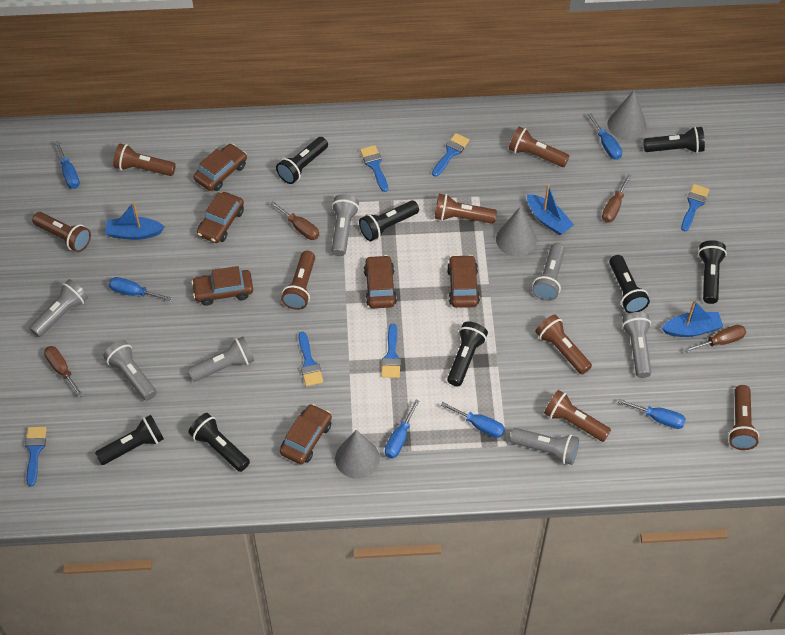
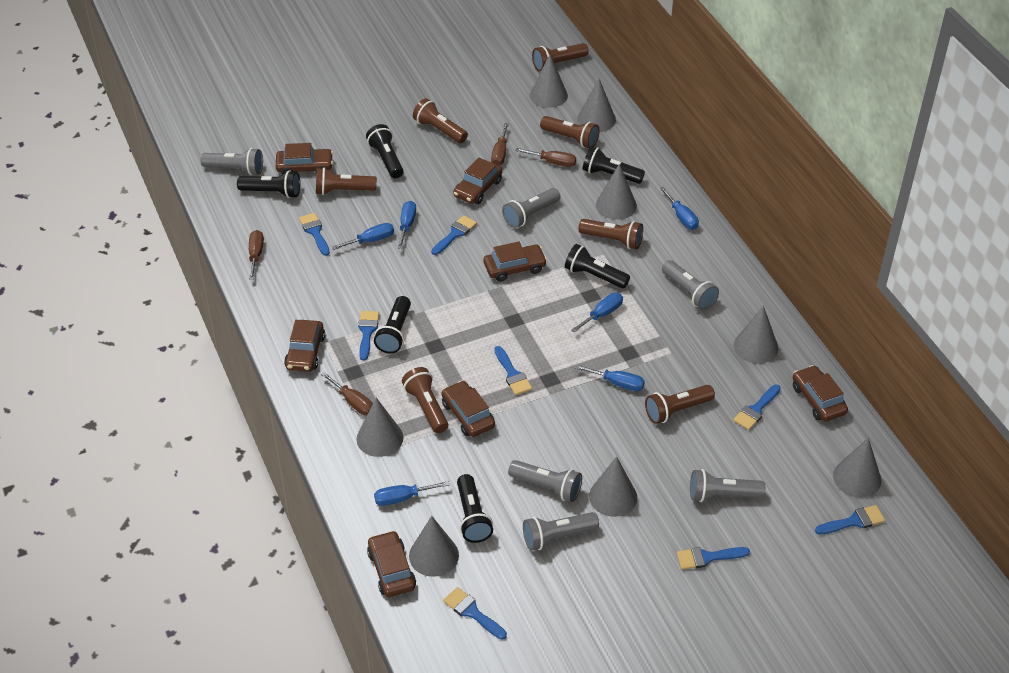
black flashlight: [95,415,164,465] [188,413,250,472] [276,137,328,184] [359,200,419,241] [447,321,488,386] [609,255,650,313] [643,126,705,153] [698,240,727,304] = 8 -> [237,170,300,198] [366,124,404,178] [374,296,411,354] [457,474,493,543] [565,244,630,288] [583,146,645,184] = 6
blue boat: [105,202,165,240] [527,184,574,235] [662,300,723,337] = 3 -> none = 0
blue brush: [25,427,46,486] [299,332,323,386] [360,145,388,192] [382,324,401,378] [432,133,469,177] [681,184,709,231] = 6 -> [299,213,330,256] [358,311,379,361] [431,215,477,255] [443,587,507,640] [494,346,532,395] [677,547,750,570] [733,384,781,430] [815,505,885,535] = 8
brown car: [191,266,253,306] [194,144,247,191] [197,192,244,243] [280,404,332,464] [364,255,397,308] [447,255,480,308] = 6 -> [276,143,333,174] [284,320,325,372] [367,531,416,597] [442,381,495,437] [453,157,502,204] [484,241,547,282] [793,365,848,422] = 7
brown flashlight: [32,212,91,252] [113,144,176,176] [281,251,315,310] [434,194,497,224] [509,127,569,167] [535,315,592,375] [544,390,611,442] [728,385,759,450] = 8 -> [316,167,377,195] [402,367,448,433] [413,98,468,143] [532,43,589,71] [540,116,600,148] [578,219,643,249] [645,385,715,424] = 7
grey cone: [335,430,380,479] [496,207,537,256] [607,90,646,140] = 3 -> [357,398,403,457] [409,516,459,577] [530,54,568,108] [577,78,616,132] [589,456,637,517] [596,164,637,220] [734,305,778,364] [833,437,881,497] = 8
grey flashlight: [29,279,88,337] [103,340,157,401] [188,337,254,382] [331,194,359,256] [510,428,579,465] [532,243,565,301] [622,312,651,378] = 7 -> [201,148,263,175] [502,188,560,228] [508,460,582,502] [523,512,599,551] [662,260,719,310] [690,469,765,502] = 6

